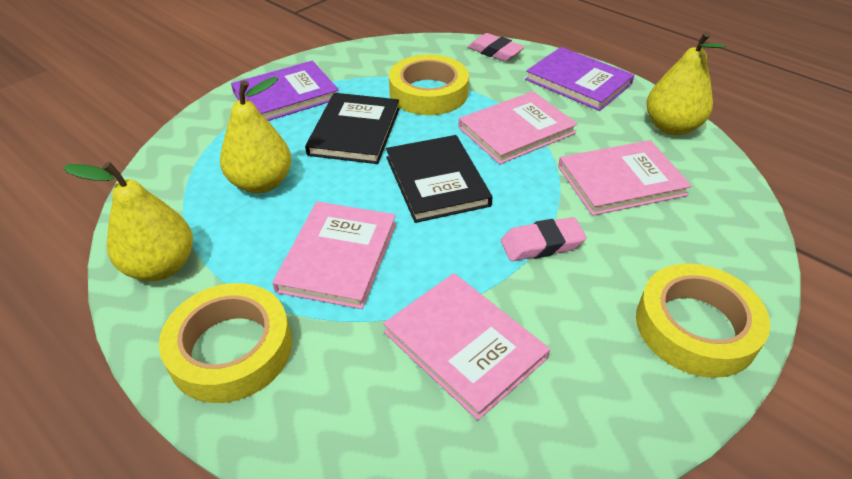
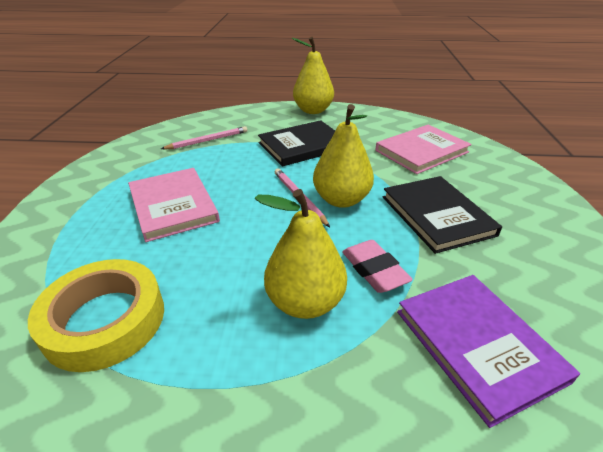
pink book: [272,201,396,309] [383,273,550,420] [459,91,578,164] [558,140,692,216] = 4 -> [128,168,220,242] [375,125,472,174] = 2
pink eraser: [468,33,525,62] [501,217,587,261] = 2 -> [342,240,413,293] = 1
pink pencil: none = 0 -> [161,126,247,149] [275,169,330,227] = 2
purple book: [231,61,339,121] [525,47,634,111] = 2 -> [397,275,580,428] = 1
yellow tape: [159,283,292,403] [389,55,469,115] [636,263,770,378] = 3 -> [28,259,164,372] = 1

